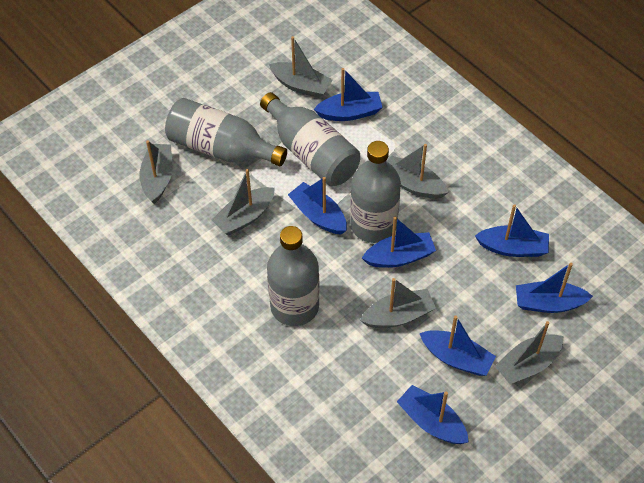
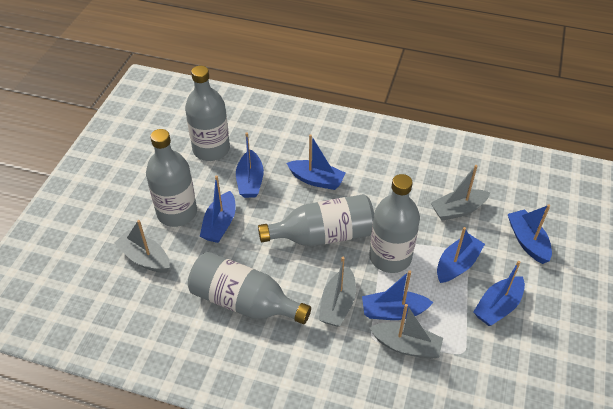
grey boat: [140,140,173,204] [212,169,275,235] [269,36,333,98] [360,278,436,328] [387,144,449,199] [495,321,564,384] = 6 -> [114,220,170,273] [319,257,356,327] [370,304,443,359] [431,165,490,221] = 4
grey bottle: [165,98,287,166] [260,92,360,186] [267,226,320,326] [350,141,401,243] = 4 -> [146,129,197,227] [185,66,230,161] [188,252,311,324] [258,194,374,246] [369,174,420,273] = 5

